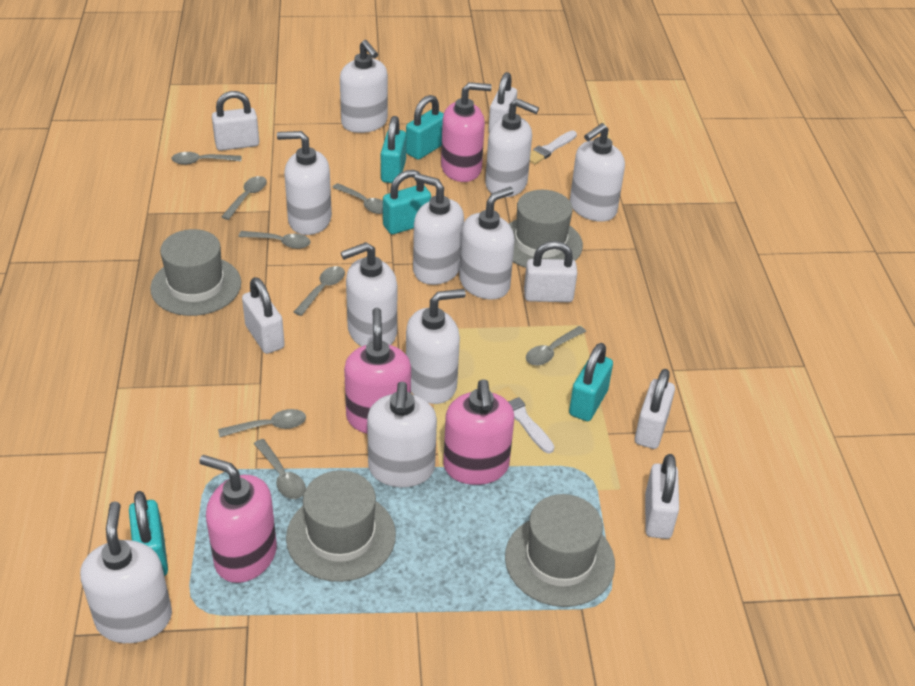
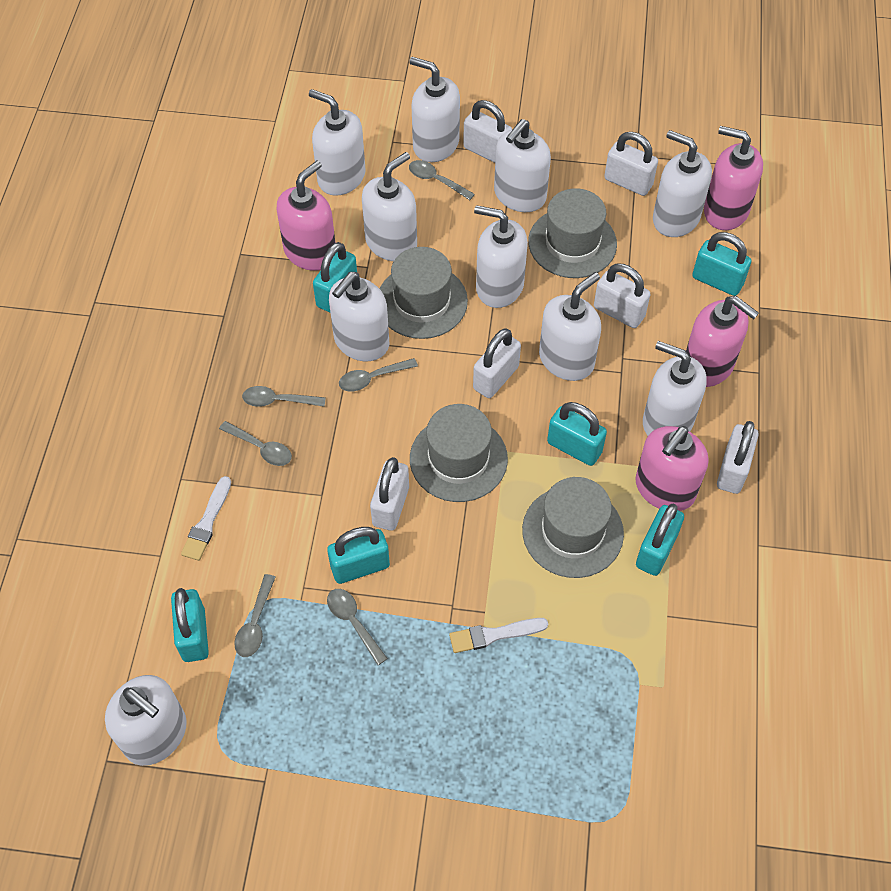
grey spoon: [171,152,241,165] [218,409,306,437] [221,176,267,220] [238,231,311,249] [254,439,306,499] [294,266,345,316] [332,183,383,214] [526,326,586,366] = 8 -> [219,421,292,466] [234,574,276,657] [242,386,326,407] [327,589,388,665] [339,358,418,392] [409,160,475,200] = 6
turquoise padlock: [129,491,168,576] [381,116,406,183] [383,170,431,234] [406,95,444,160] [569,343,613,421] = 5 -> [171,588,209,662] [313,242,357,313] [327,527,390,584] [547,402,607,466] [636,504,684,576] [692,232,751,296] = 6

